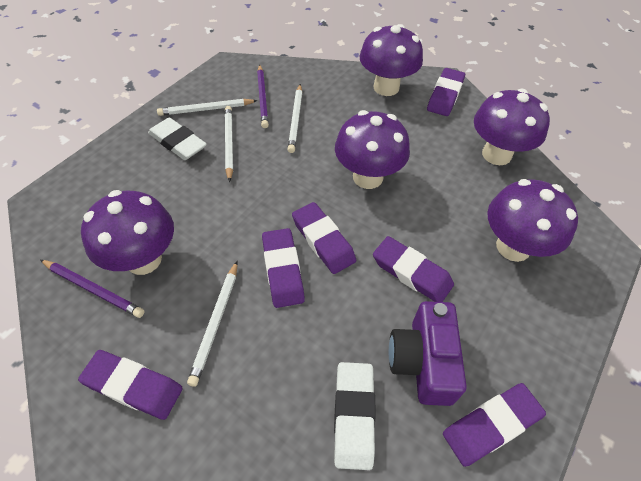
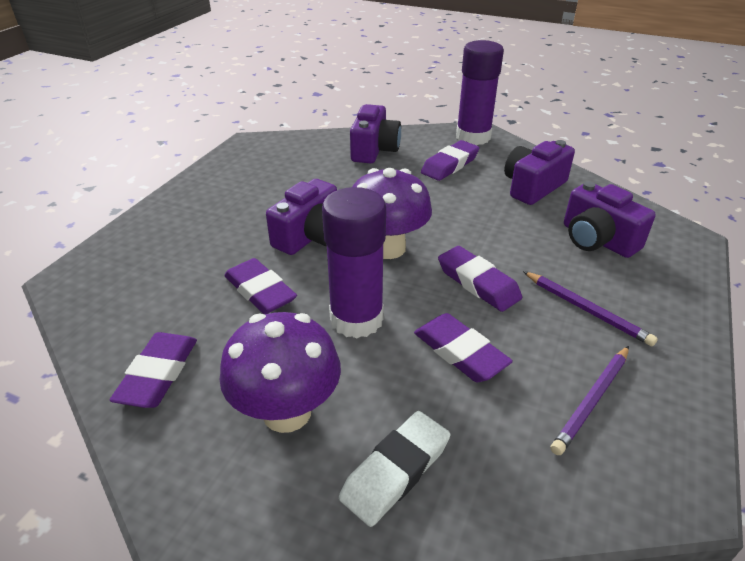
purple camera: [389,301,467,406] = 1 -> [266,179,337,255] [350,104,401,163] [504,140,575,205] [564,181,656,258] = 4
purple eraser: [78,350,183,420] [262,228,305,308] [292,202,356,274] [373,236,454,302] [427,68,465,116] [443,383,546,467] = 6 -> [110,332,197,408] [224,258,297,314] [414,313,513,382] [421,140,479,181] [438,246,522,312] = 5
purple glue stick: none = 0 -> [322,187,386,339] [456,40,504,145] = 2
purple mushroom: [81,190,174,275] [335,110,410,189] [360,24,423,96] [474,89,550,165] [487,179,578,262] = 5 -> [220,312,341,433] [352,168,432,259] = 2
white eraser: [148,117,207,160] [334,362,376,470] = 2 -> [339,411,450,527] = 1
white pencil: [157,99,258,116] [187,261,238,387] [225,106,233,182] [288,84,303,153] = 4 -> none = 0

